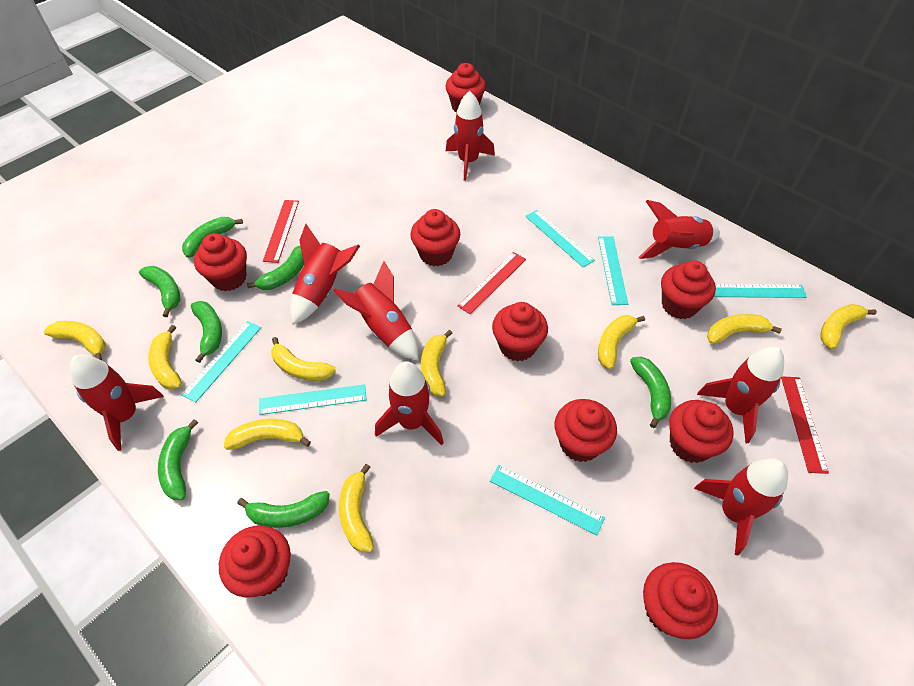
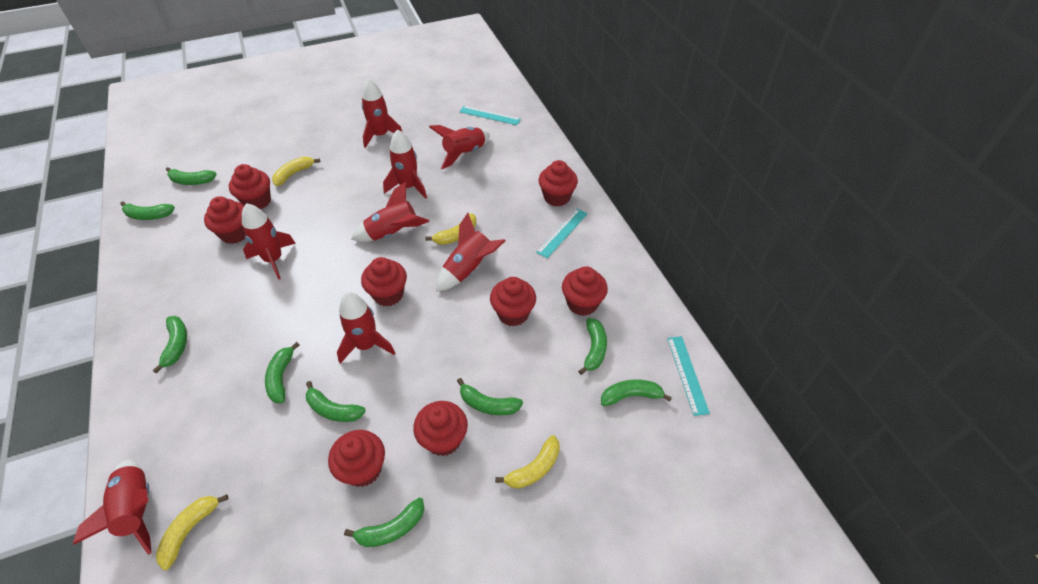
green banana: [139,266,180,317] [158,419,198,500] [182,217,243,258] [191,301,222,363] [237,491,330,528] [247,246,304,290] [630,357,671,428] = 7 -> [120,201,175,220] [153,316,187,374] [166,167,217,185] [265,342,300,403] [306,381,366,422] [344,497,425,547] [457,378,523,415] [578,318,607,375] [601,379,672,406] = 9
red cupcake: [194,233,247,291] [219,525,291,598] [410,209,460,266] [445,63,486,113] [492,302,548,361] [555,399,617,462] [643,562,718,639] [661,261,716,319] [669,400,734,463] = 9 -> [204,196,246,244] [229,164,271,210] [328,430,385,487] [361,257,407,306] [413,401,468,456] [490,277,536,326] [538,160,578,207] [562,266,608,316] = 8
red ruler: [263,200,299,263] [458,252,526,314] [781,376,829,474] = 3 -> none = 0
turquoise ruler: [182,321,261,403] [259,384,367,415] [490,465,605,535] [525,210,595,268] [598,236,628,305] [714,284,807,298] = 6 -> [459,106,521,125] [536,209,587,258] [667,336,710,416] = 3
yellow banana: [44,321,106,360] [148,325,182,390] [224,419,311,450] [271,337,336,381] [339,464,374,552] [421,329,453,397] [598,315,645,369] [707,314,782,344] [820,304,877,349] = 9 -> [156,494,228,570] [272,157,320,186] [425,213,476,245] [495,435,560,489] = 4

